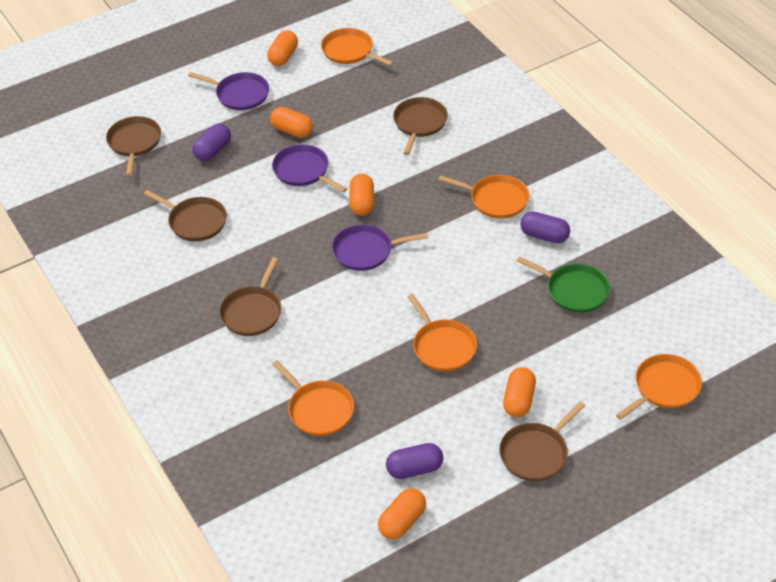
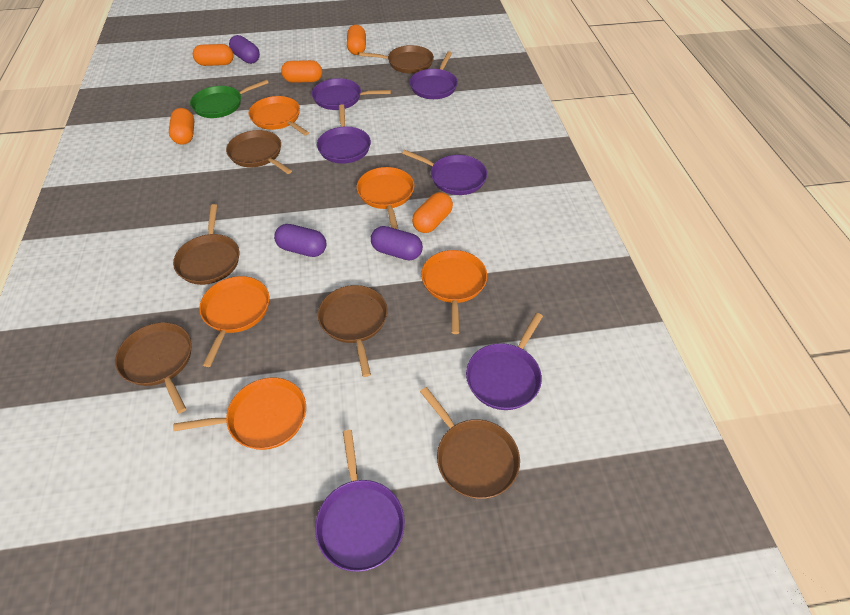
brown pan: [106,116,161,176] [144,190,227,241] [219,257,281,336] [393,97,448,155] [499,402,585,481] = 5 -> [115,322,192,413] [173,204,239,285] [226,130,292,174] [318,285,388,377] [359,45,434,74] [420,387,520,499] = 6
purple pan: [188,72,269,110] [272,144,347,193] [332,224,428,271] = 3 -> [312,78,391,110] [315,430,405,572] [317,104,371,164] [402,150,487,195] [410,51,458,99] [466,313,543,410] = 6

